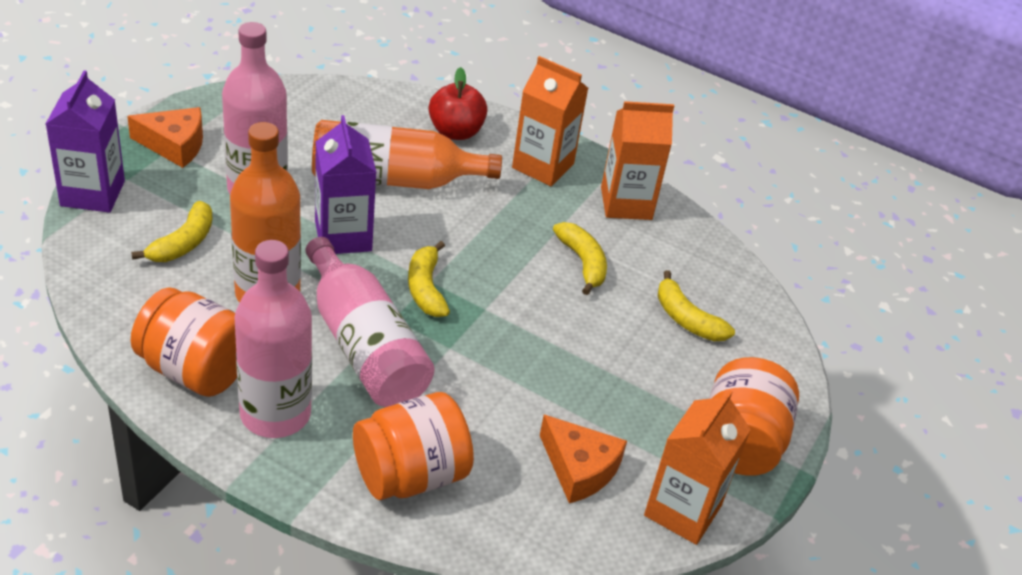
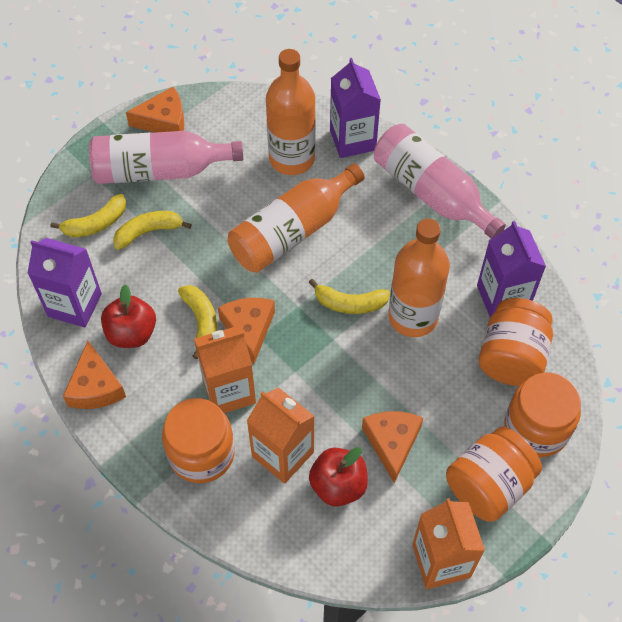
orange bottle: [230,122,301,302] [312,120,502,189] = 2 -> [228,164,365,273] [266,49,316,175] [388,218,450,337] = 3
orange cheese: [127,107,203,168] [540,415,627,503] = 2 -> [63,341,126,409] [126,87,184,133] [218,298,275,364] [362,411,423,483] = 4
orange jar: [131,287,237,397] [353,392,474,500] [709,357,799,476] = 3 -> [162,398,235,483] [446,427,542,522] [479,298,553,386] [504,373,581,457] = 4
pink bottle: [222,22,288,194] [234,240,312,438] [306,237,434,407] = 3 -> [89,131,243,184] [374,124,506,239] = 2
purple carton: [46,70,125,213] [315,115,376,254] = 2 -> [27,238,102,328] [330,58,381,158] [477,221,546,317] = 3
red apple: [429,67,488,140] = 1 -> [101,284,156,348] [309,447,368,507] = 2

